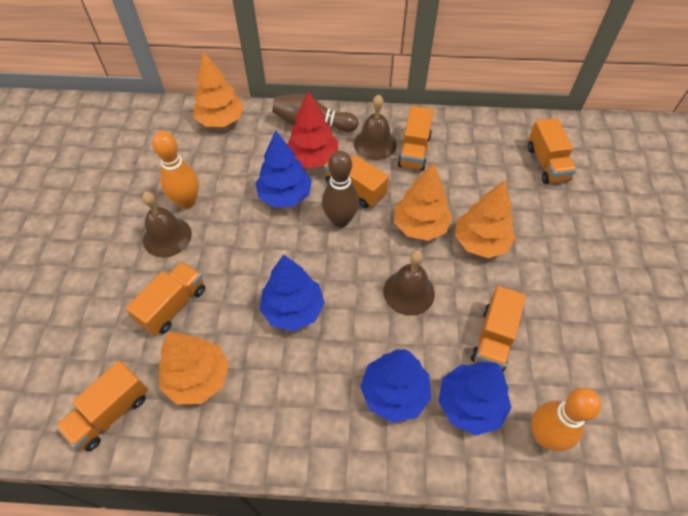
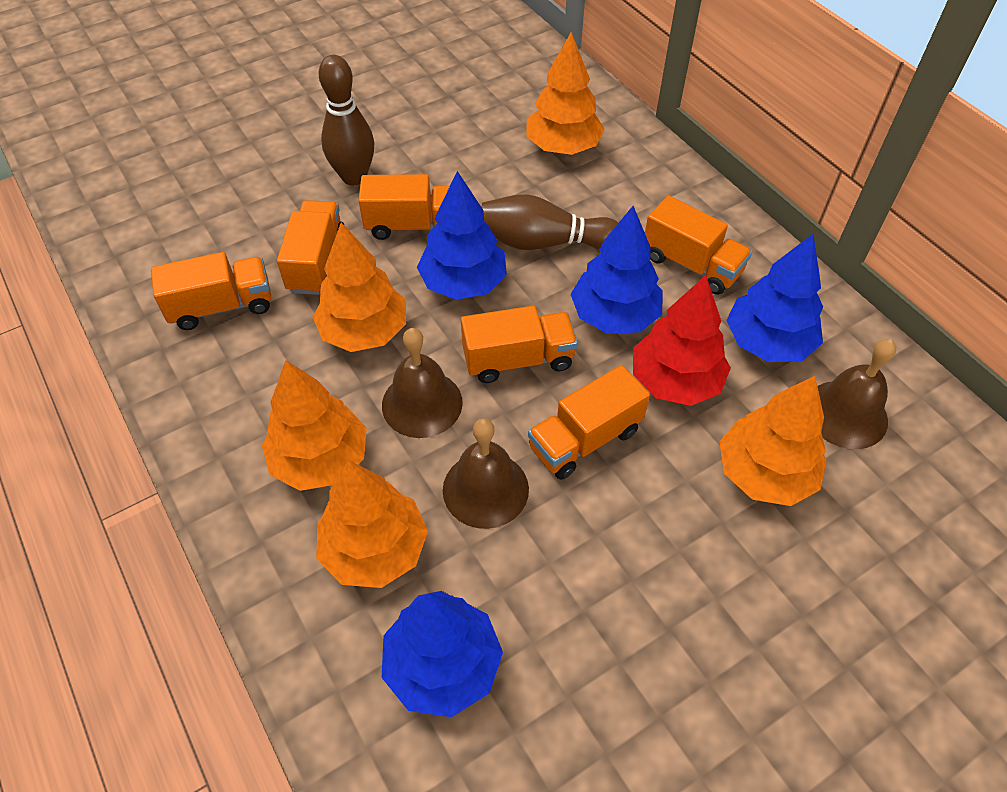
orange bowling pin: [152,131,199,209] [531,388,602,451] = 2 -> none = 0
orange tree: [159,332,229,404] [194,51,245,127] [394,162,453,241] [455,180,516,258] = 4 -> [262,360,367,491] [313,222,406,352] [316,460,428,588] [526,32,605,155] [719,376,827,506] = 5

